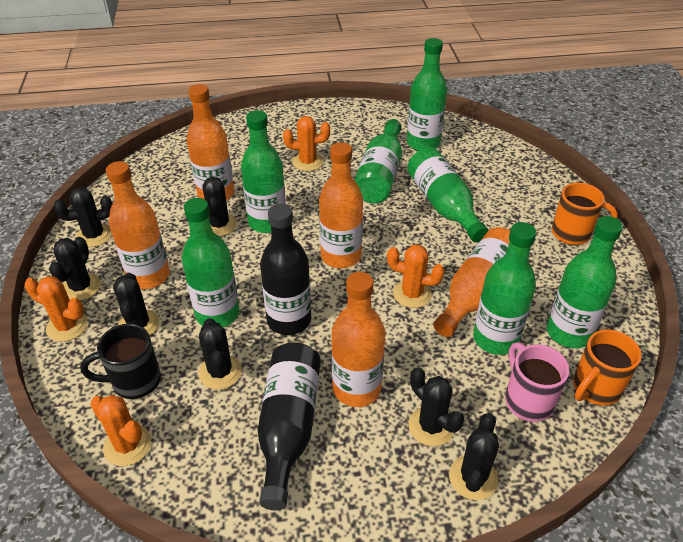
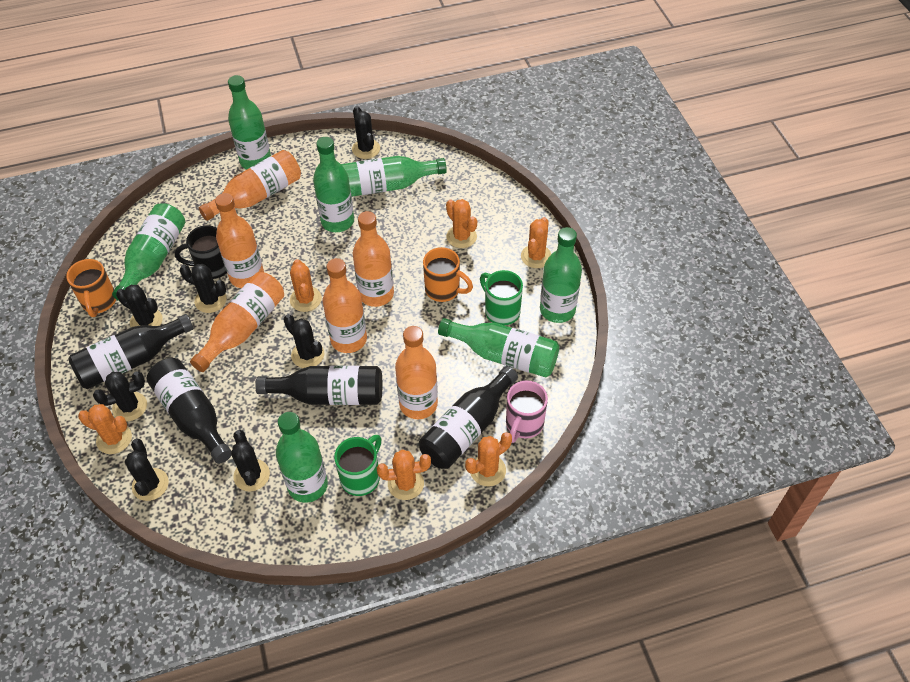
black bottle: [258,342,321,511] [260,204,311,335] = 2 -> [68,314,194,389] [147,358,232,464] [255,366,382,405] [419,366,518,469] = 4
green mug: none = 0 -> [334,435,381,496] [480,270,523,325] = 2
orange bottle: [106,161,170,289] [187,84,234,201] [319,142,363,268] [331,272,385,407] [434,227,510,337] = 5 -> [190,272,284,372] [199,150,301,221] [215,193,264,288] [323,258,367,353] [353,211,394,307] [395,326,438,419] = 6
orange cactus: [25,276,88,342] [90,395,151,466] [283,116,330,171] [387,245,445,308] = 4 -> [78,404,132,454] [290,259,322,312] [377,450,431,500] [446,199,477,248] [465,432,512,486] [521,217,551,268] = 6

